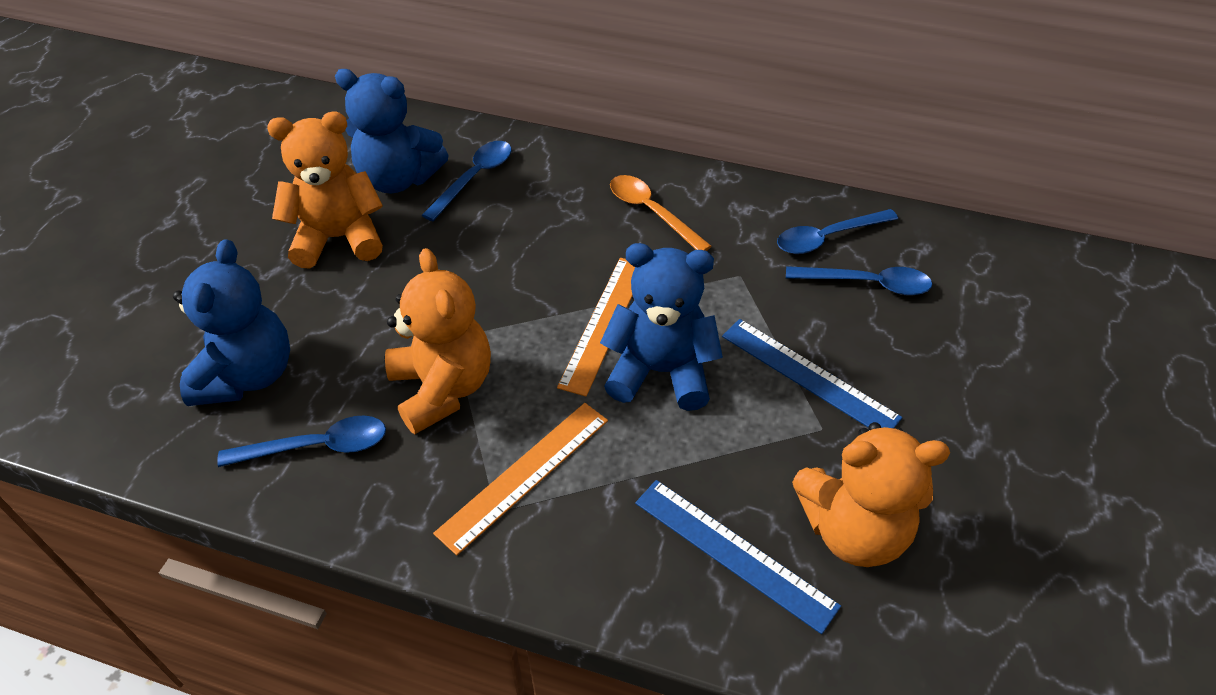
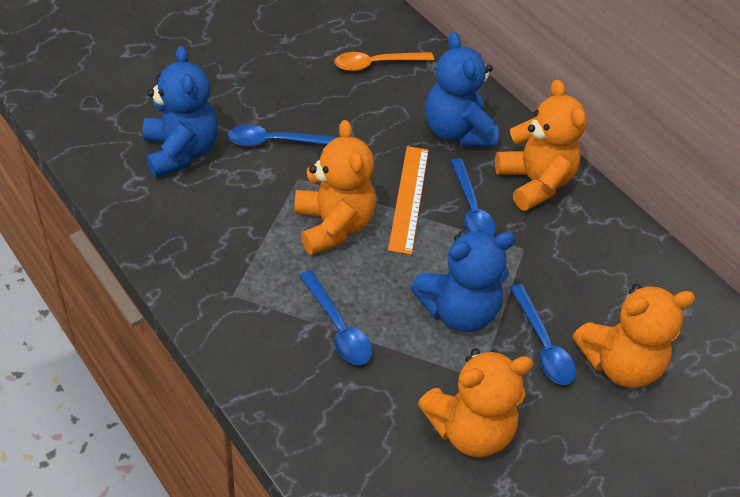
blue ruler: [635,480,841,634] [722,319,903,428] = 2 -> none = 0
orange ruler: [433,403,608,555] [557,258,635,396] = 2 -> [388,146,429,255] = 1
orange teddy bear: [267,112,383,269] [385,248,491,434] [792,422,950,567] = 3 -> [294,120,376,255] [418,348,533,457] [495,79,587,211] [572,284,695,388] = 4

